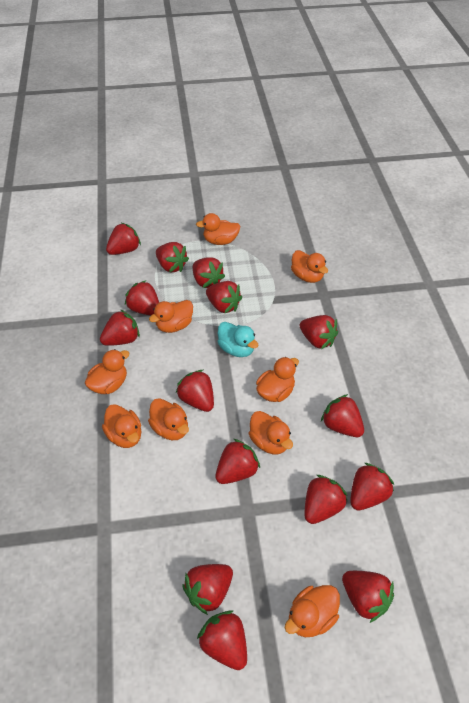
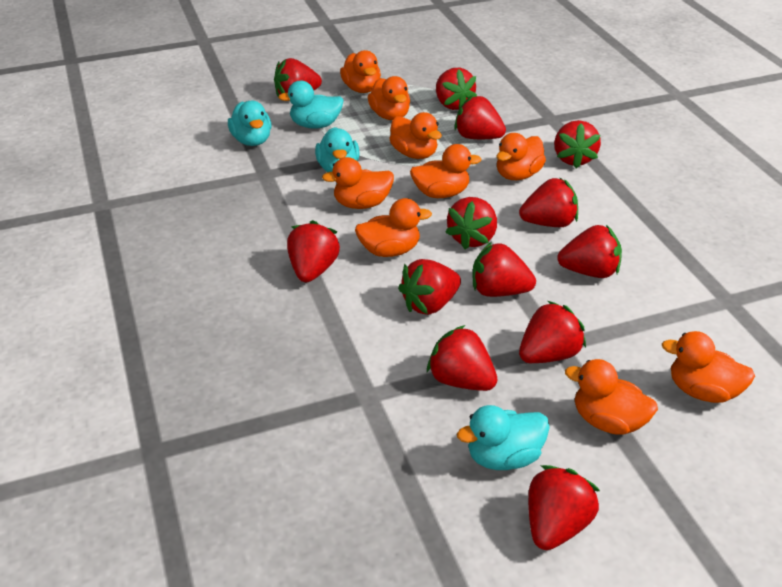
red strawberry: [100,310,140,346] [106,223,141,255] [125,280,159,316] [156,242,189,272] [176,370,214,412] [182,564,233,615] [193,257,225,288] [197,610,247,670] [206,281,242,313] [215,439,260,484] [300,315,338,349] [305,475,347,524] [321,394,364,437] [342,571,394,623] [350,463,394,510] = 15 -> [274,58,322,97] [287,220,340,282] [398,259,461,315] [427,325,498,391] [436,68,477,110] [445,197,497,250] [454,95,506,139] [473,242,536,297] [519,178,578,227] [519,301,586,363] [528,465,600,550] [554,120,601,168] [557,225,622,278] = 13
turquoise duck: [218,322,259,357] = 1 -> [228,101,271,146] [278,81,344,129] [315,127,359,172] [457,405,550,470] = 4

